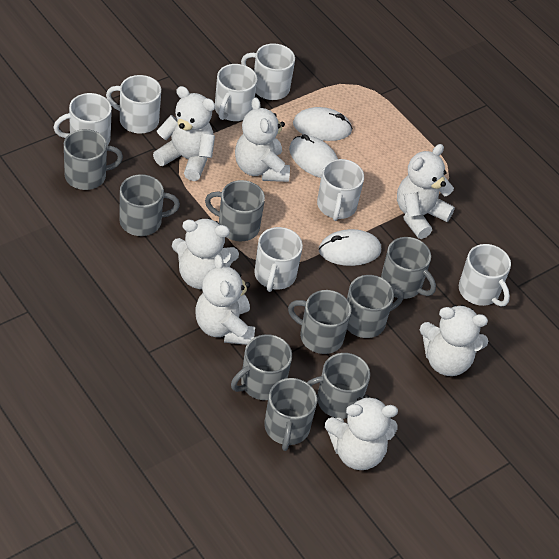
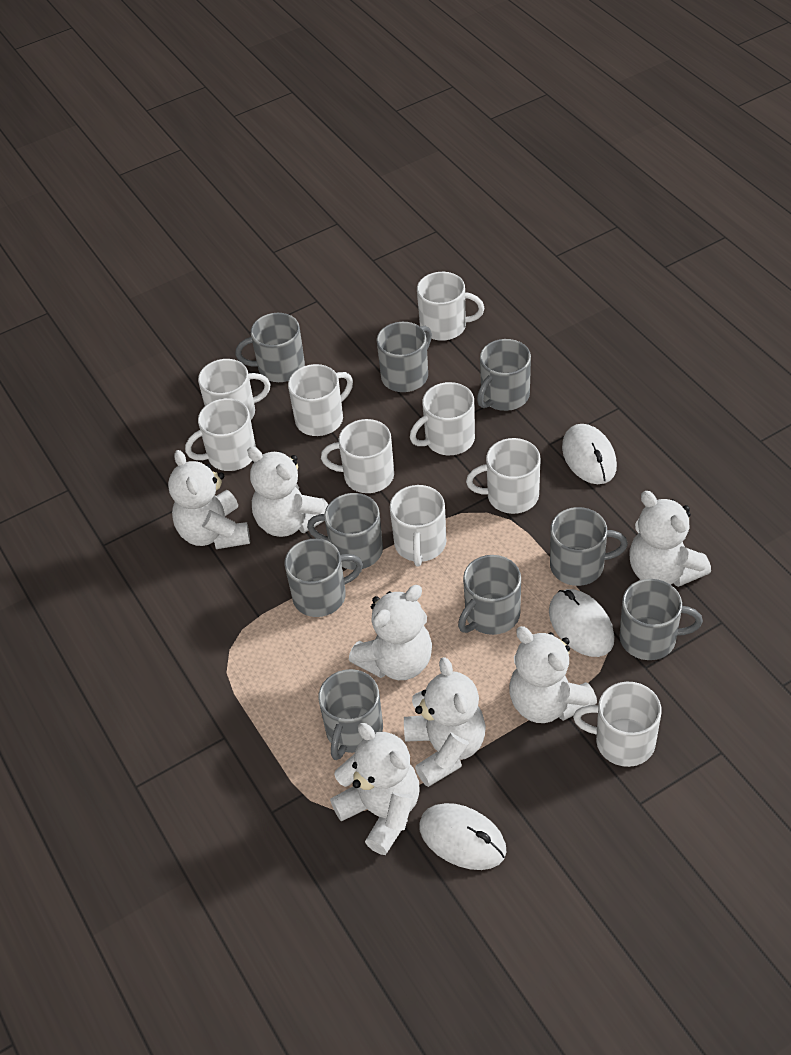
white mug: [54,93,112,146] [106,75,161,134] [215,64,257,121] [241,43,295,100] [254,227,303,292] [317,159,364,221] [459,244,511,307] = 7 -> [185,398,256,471] [198,359,271,420] [288,364,353,436] [321,419,394,493] [390,485,446,567] [410,382,475,455] [417,272,484,341] [466,438,540,514] [573,681,661,767] = 9

